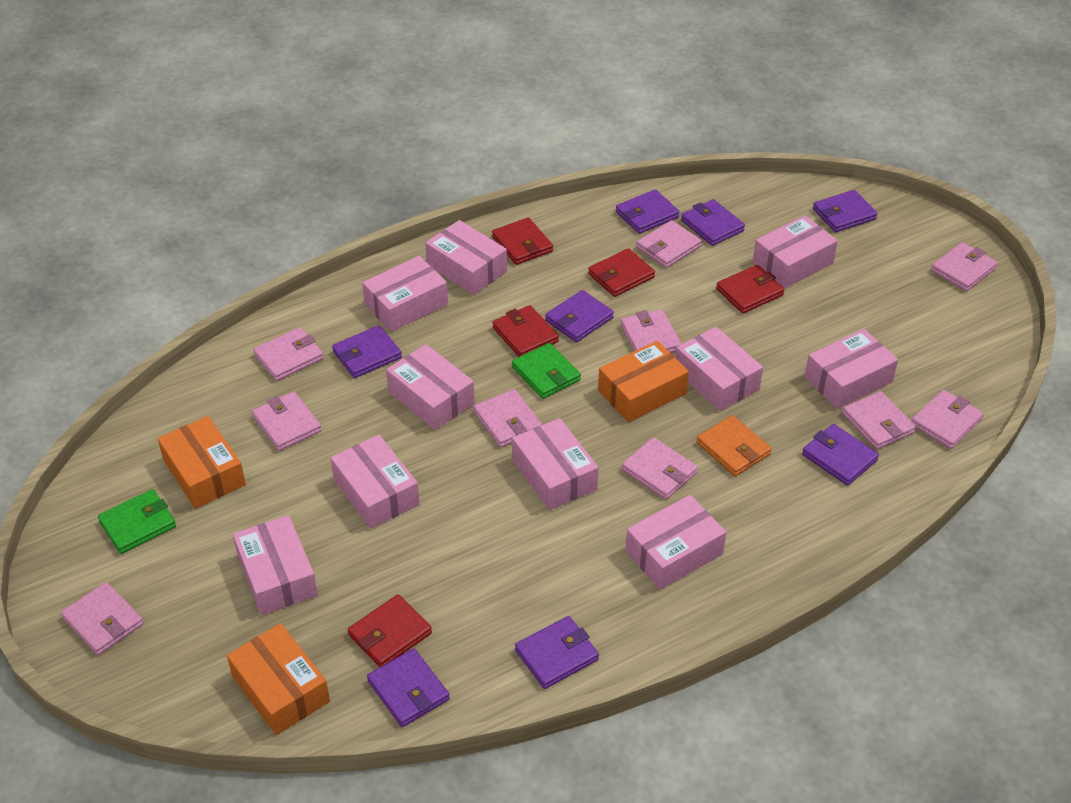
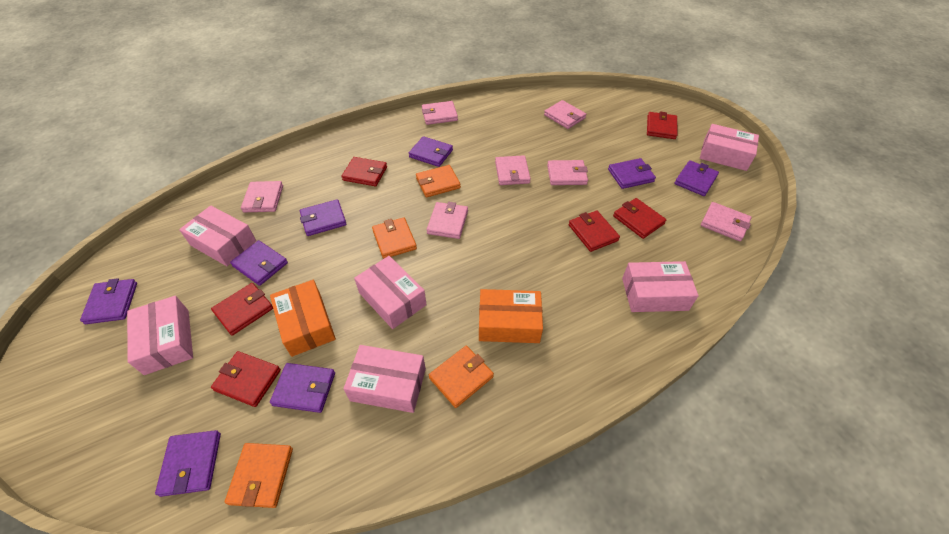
green wallet: [98,489,176,554] [512,343,581,399] = 2 -> none = 0
orange box: [158,416,246,509] [227,623,330,735] [598,341,689,422] = 3 -> [270,280,336,357] [479,289,543,343] = 2
orange wallet: [696,415,772,476] = 1 -> [225,443,293,508] [372,217,417,259] [416,165,461,198] [429,346,494,408] = 4
pink box: [233,515,318,615] [331,435,420,529] [362,256,448,332] [386,344,475,430] [425,220,507,295] [512,418,598,510] [626,495,726,590] [676,327,763,411] [753,216,838,288] [804,329,898,409] = 10 -> [127,296,193,375] [179,205,256,266] [344,345,426,413] [354,256,427,329] [622,261,699,312] [700,124,759,171] = 6
pink wallet: [61,582,144,655] [252,392,322,451] [253,327,324,381] [473,389,542,448] [620,309,682,353] [622,437,698,500] [636,220,702,268] [842,391,916,449] [912,390,984,449] [931,242,998,291] = 10 -> [241,181,283,212] [422,101,458,125] [426,202,468,239] [495,155,531,185] [544,100,586,129] [547,160,588,185] [701,202,752,241] = 7
red wallet: [348,594,432,667] [492,218,553,265] [492,305,559,357] [588,248,655,297] [716,265,785,313] = 5 -> [211,283,273,336] [211,351,281,407] [341,157,387,186] [569,211,620,252] [613,198,666,239] [647,111,678,139] = 6

